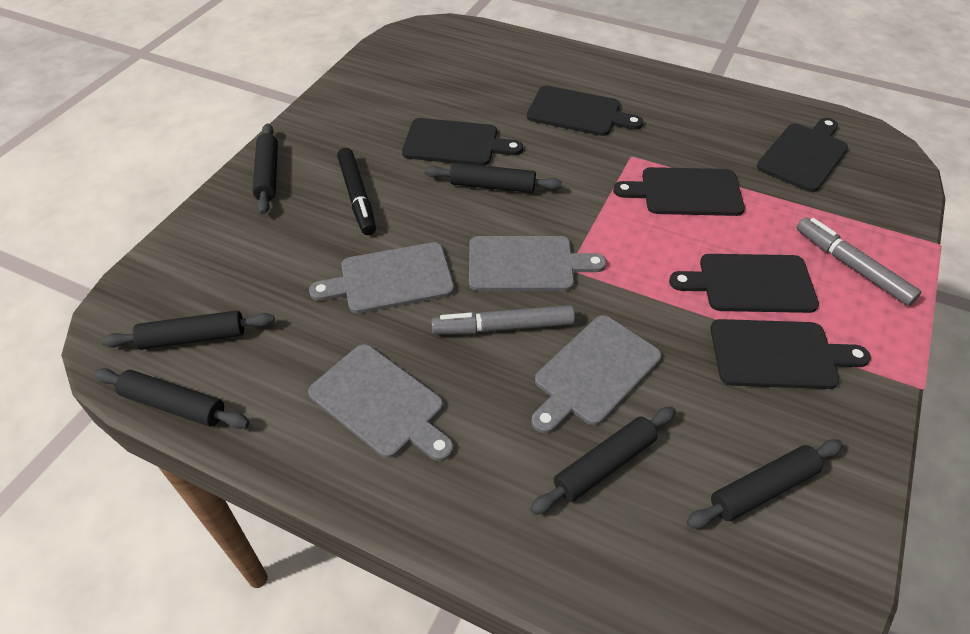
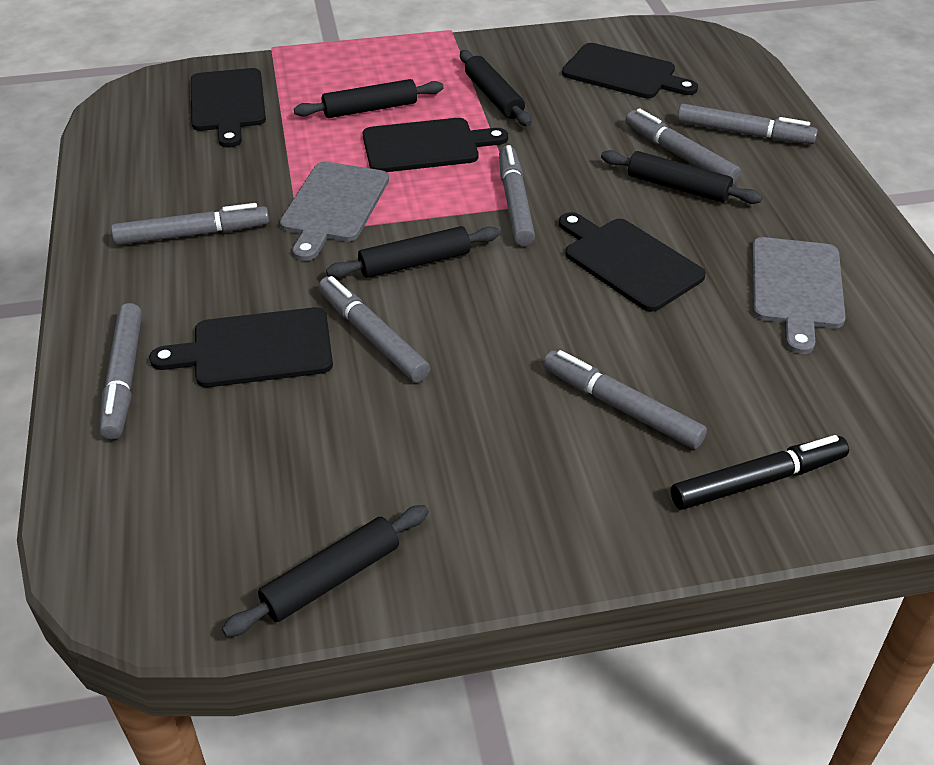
black cutting board: [402,118,523,166] [527,86,643,136] [613,167,745,216] [669,254,819,313] [710,319,871,389] [757,118,848,192] = 6 -> [149,307,333,387] [191,68,266,147] [363,118,508,172] [559,212,706,312] [562,43,698,98] = 5
black rolling pin: [93,368,250,429] [101,310,275,350] [253,123,278,214] [425,163,562,193] [530,406,676,515] [686,439,843,528] = 6 -> [222,505,429,637] [294,79,444,118] [326,226,500,278] [460,50,532,126] [601,150,763,204] = 5
grey cutting board: [308,344,454,461] [309,242,454,314] [469,236,607,291] [531,315,662,434] = 4 -> [280,162,389,261] [752,237,846,354] = 2
grey marker: [431,305,575,335] [796,217,921,306] = 2 -> [100,303,142,440] [111,203,269,245] [318,276,430,382] [499,145,535,246] [543,350,707,449] [626,108,741,184] [677,104,818,144] = 7

